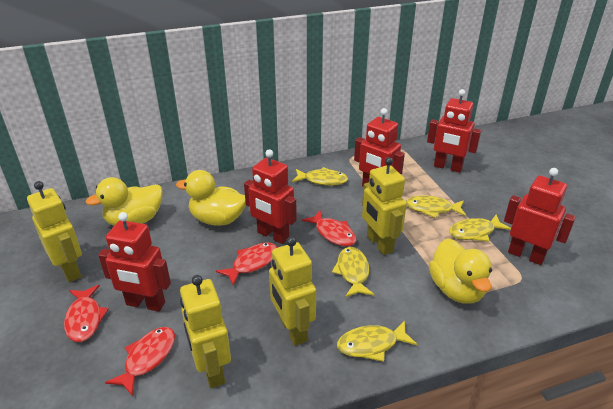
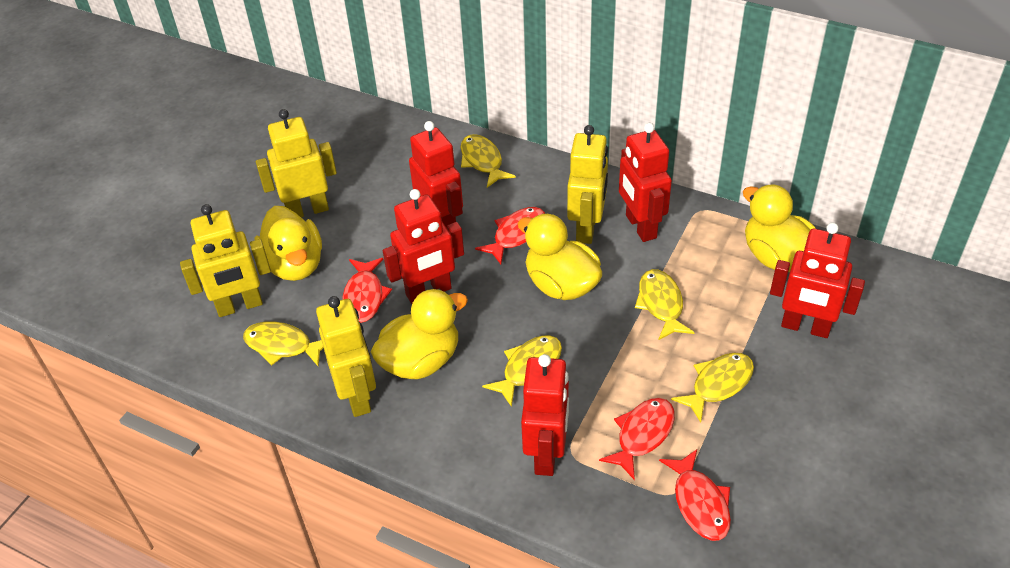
yellow duck: [85,177,163,226] [176,170,246,226] [429,238,492,304] = 3 -> [255,206,322,281] [371,289,468,379] [518,214,602,300] [743,184,816,272] = 4

